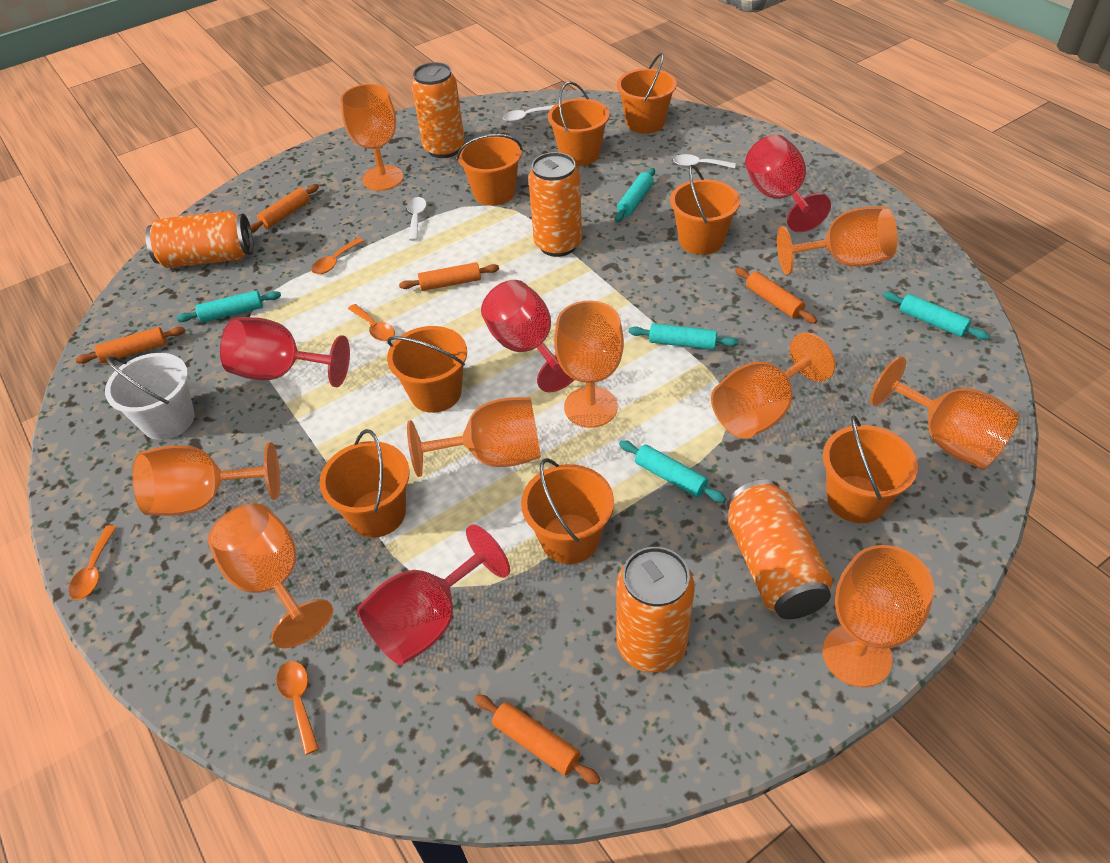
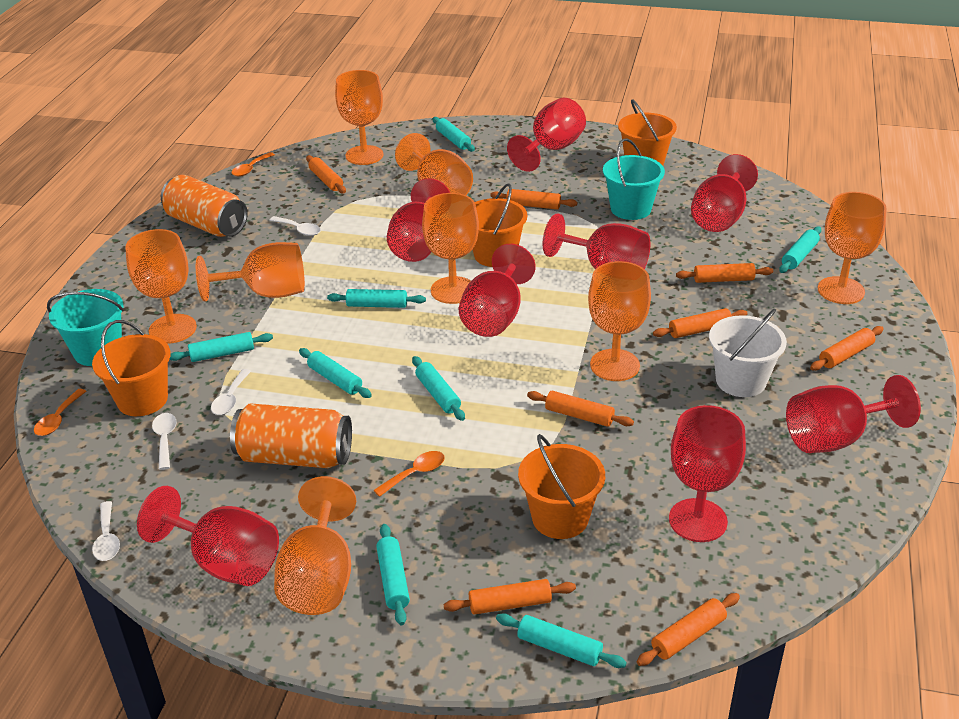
orange bucket: [319,429,410,538] [387,326,467,413] [457,134,523,206] [521,458,614,564] [548,82,609,166] [617,53,677,134] [670,165,740,255] [823,415,918,523] = 8 -> [92,320,171,416] [473,183,527,267] [518,434,605,539] [618,99,677,166] = 4
orange can: [145,211,253,268] [411,62,465,158] [528,152,582,257] [616,547,695,672] [727,479,833,619] = 5 -> [161,175,248,237] [230,404,352,468] = 2
orange goblet: [132,442,280,516] [208,503,333,649] [341,84,404,191] [407,397,541,477] [554,301,624,428] [711,332,835,438] [777,206,897,275] [822,545,934,687] [870,356,1020,469] = 9 -> [125,229,197,344] [196,242,305,301] [274,476,356,615] [335,70,384,165] [395,133,473,195] [422,193,479,304] [588,261,651,381] [818,192,887,304] = 8
orange rolling pin: [75,327,185,364] [250,184,319,233] [399,262,499,291] [474,694,601,785] [735,267,817,324] = 5 -> [306,155,346,193] [444,579,576,615] [490,189,577,210] [527,391,634,427] [637,593,740,666] [653,308,748,338] [676,263,773,283] [810,326,884,371] = 8
orange spoon: [69,525,117,600] [276,661,319,755] [311,238,364,274] [348,304,395,341] = 4 -> [34,389,86,436] [232,152,275,176] [374,451,445,497] = 3
red goblet: [220,317,350,387] [357,524,510,665] [481,280,574,392] [745,135,831,232] = 4 -> [137,486,279,586] [387,178,450,262] [459,244,536,337] [507,98,586,172] [542,214,650,269] [669,405,746,542] [691,154,758,232] [786,375,921,453] = 8
turquoise bucket: none = 0 -> [47,289,124,366] [603,138,665,220] = 2
turquoise rolling pin: [177,290,281,323] [615,168,655,222] [619,440,726,503] [629,323,739,350] [883,292,990,340] = 5 -> [169,332,273,362] [299,348,372,398] [327,289,426,308] [376,524,410,625] [412,356,465,421] [432,117,475,152] [496,613,627,668] [779,226,821,273] = 8
white spoon: [407,197,427,241] [503,105,555,122] [673,154,736,169] = 3 -> [92,501,120,561] [152,413,177,470] [211,369,251,415] [269,216,321,236] = 4

